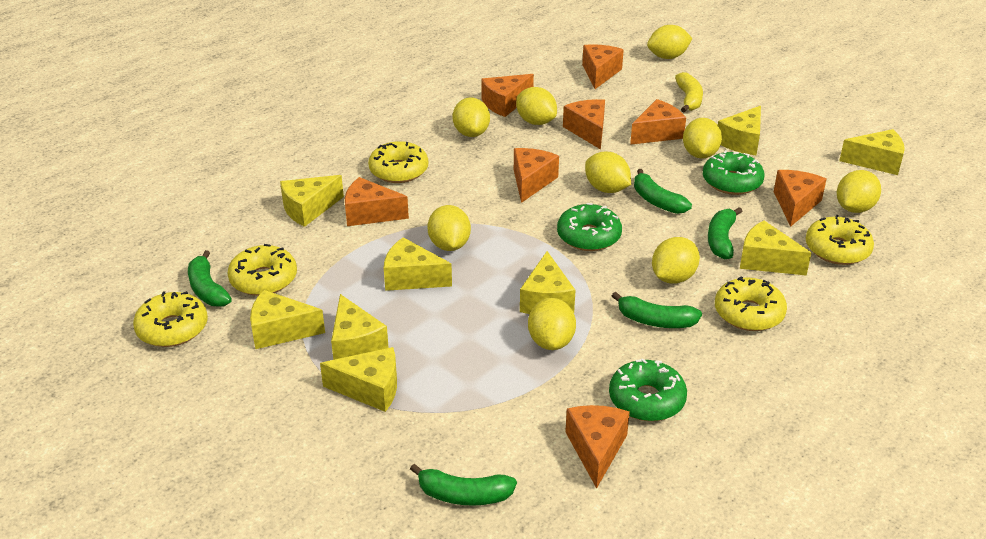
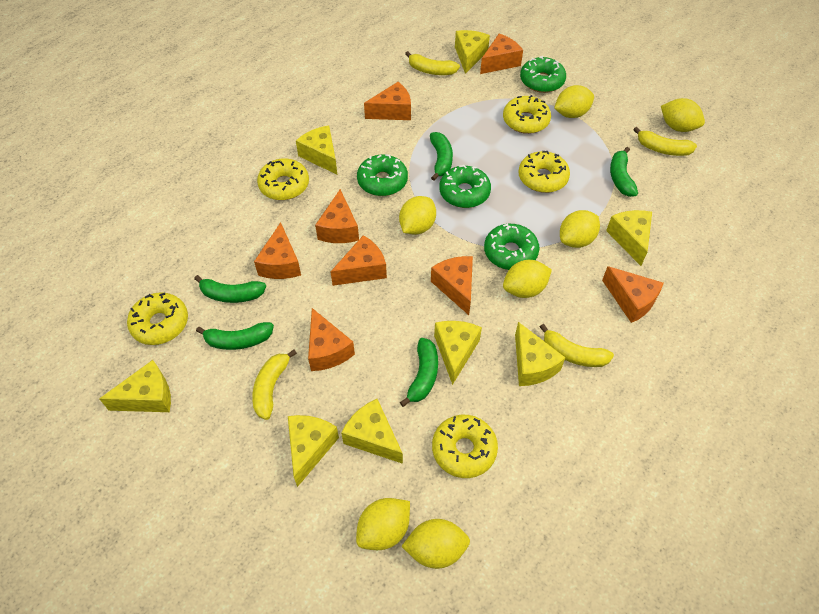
green donut: [557,203,622,251] [609,358,687,421] [703,150,764,195] = 3 -> [357,154,408,196] [439,165,491,208] [484,224,539,270] [520,56,566,93] = 4
yellow banana: [675,72,703,112] = 1 -> [252,349,297,420] [405,51,460,75] [540,324,614,367] [633,127,697,156] = 4
yellow cheese: [250,290,325,349] [280,175,344,227] [320,347,397,412] [331,294,389,360] [384,237,452,291] [520,251,575,314] [718,106,761,155] [740,221,811,276] [839,129,905,175] = 9 -> [99,360,171,412] [288,415,339,487] [296,126,337,174] [341,399,403,464] [434,321,482,385] [455,30,490,74] [515,322,566,386] [606,210,652,266] = 8
yellow lemon: [427,205,471,251] [453,97,490,137] [516,87,557,125] [528,298,576,350] [585,152,631,193] [647,25,692,59] [652,237,700,284] [683,118,722,159] [837,170,881,213] = 9 -> [356,498,410,550] [399,196,436,235] [401,519,470,569] [503,260,552,298] [554,85,594,118] [560,210,600,248] [661,98,705,132] = 7

